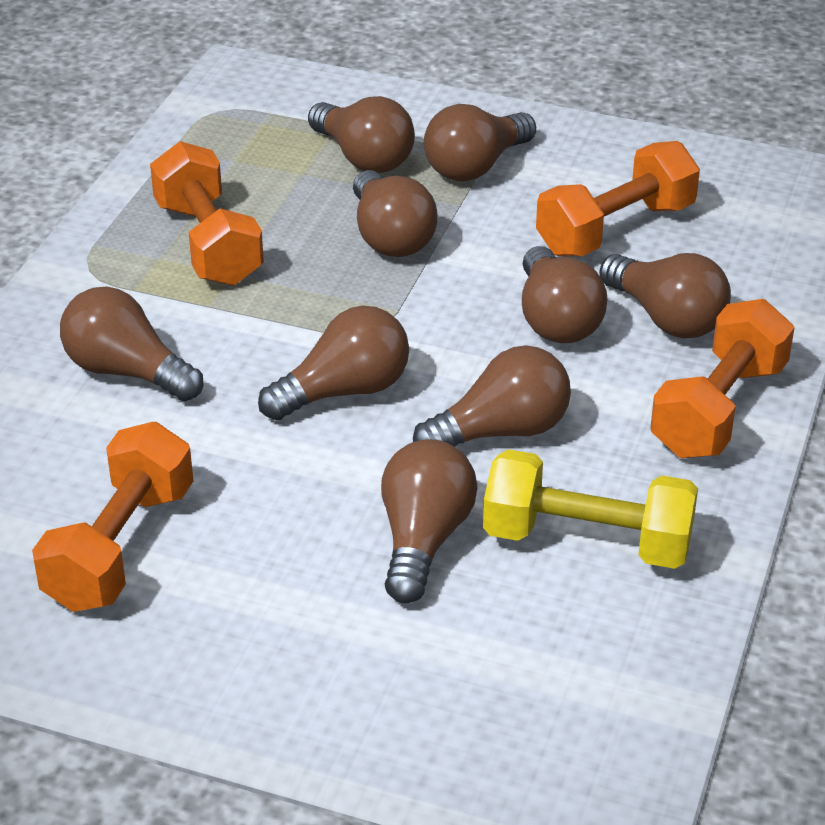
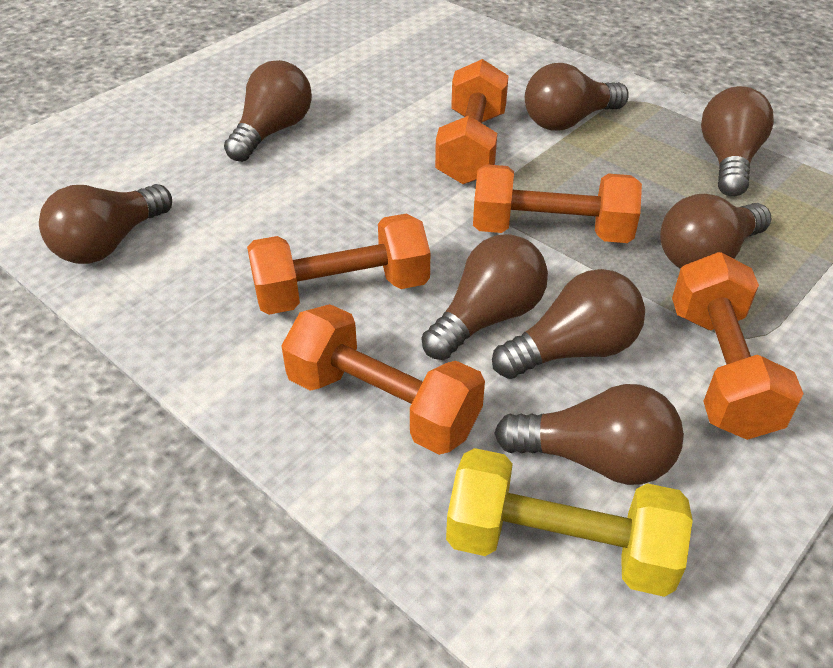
brown light bulb: [60,286,203,401] [258,306,409,420] [308,96,415,173] [353,170,437,257] [381,439,477,603] [413,345,571,447] [424,104,536,181] [522,246,607,343] [599,253,731,338] = 9 -> [39,184,172,264] [224,60,312,162] [422,234,548,360] [492,269,645,379] [494,384,684,485] [525,63,629,131] [660,194,772,269] [701,86,774,196] = 8
orange dumbbell: [32,422,193,612] [150,141,264,286] [536,141,700,257] [650,299,795,458] = 4 -> [247,214,430,315] [281,304,485,455] [435,59,509,185] [473,164,642,243] [672,252,804,440] = 5

